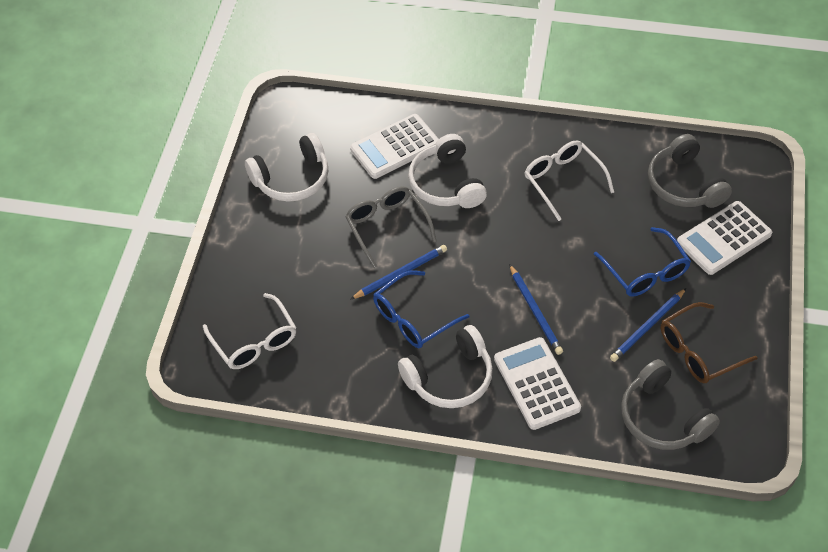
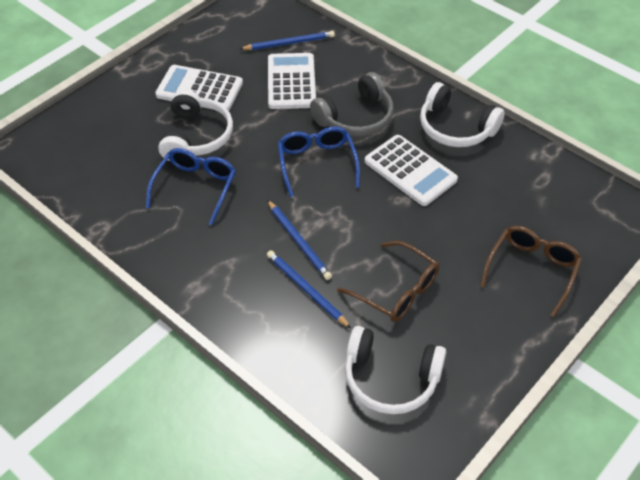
brown glasses: [661,302,758,384] = 1 -> [337,241,439,322] [480,226,582,317] = 2
grey glasses: [345,186,437,268] = 1 -> none = 0
grey headphones: [621,359,720,450] [648,134,732,208] = 2 -> [310,72,394,136] = 1
white glasses: [203,293,296,369] [524,140,614,221] = 2 -> none = 0

